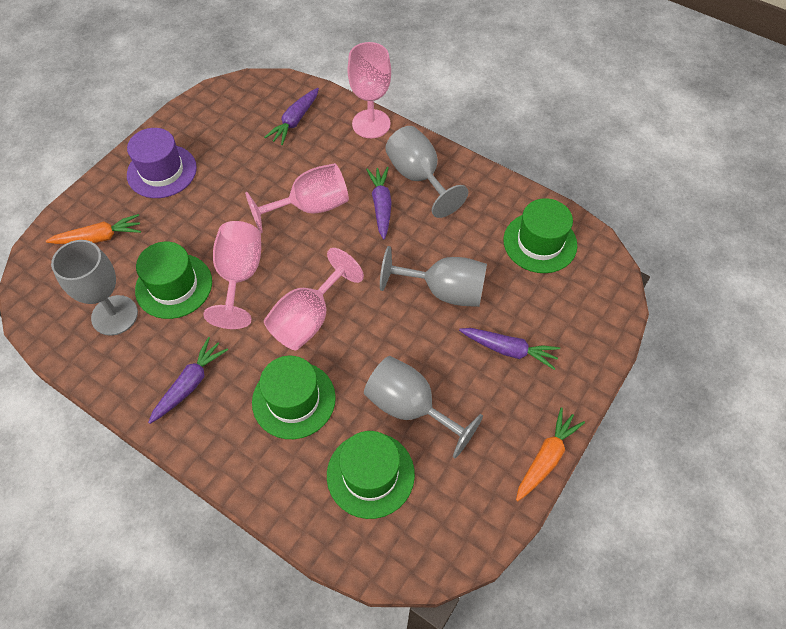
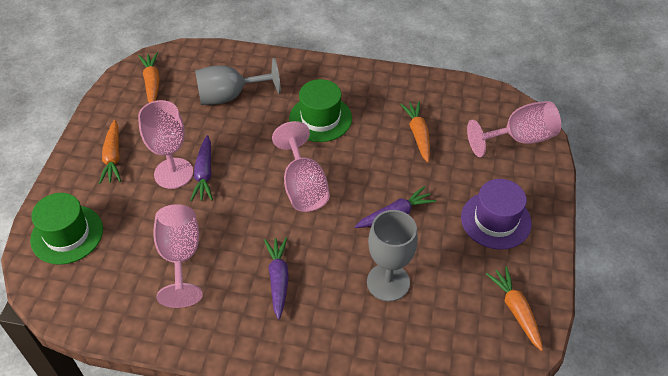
green hat: [135,242,212,319] [252,356,336,439] [327,431,415,519] [503,198,577,273] = 4 -> [30,193,103,265] [289,79,352,142] = 2
grey goblet: [51,240,138,336] [364,356,483,458] [380,246,487,307] [385,126,468,218] = 4 -> [195,58,281,105] [367,210,418,301] = 2
orange carrot: [46,214,141,244] [516,407,585,501] = 2 -> [99,120,121,184] [139,53,160,103] [400,101,430,163] [486,266,543,351] = 4
purple carrot: [148,337,228,424] [264,88,319,145] [366,167,392,240] [459,328,560,370] = 4 -> [190,135,213,201] [264,237,289,320] [355,186,436,228] = 3

